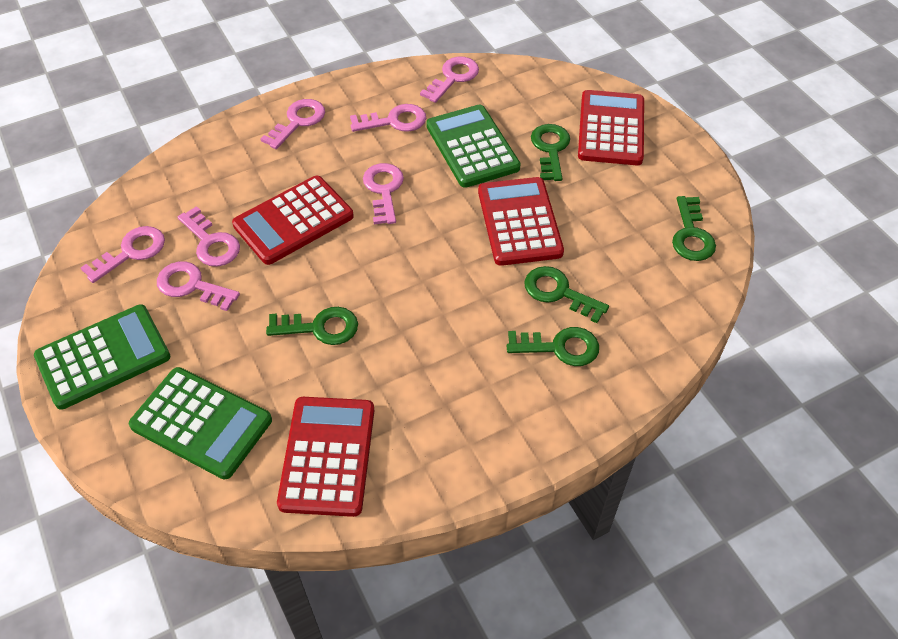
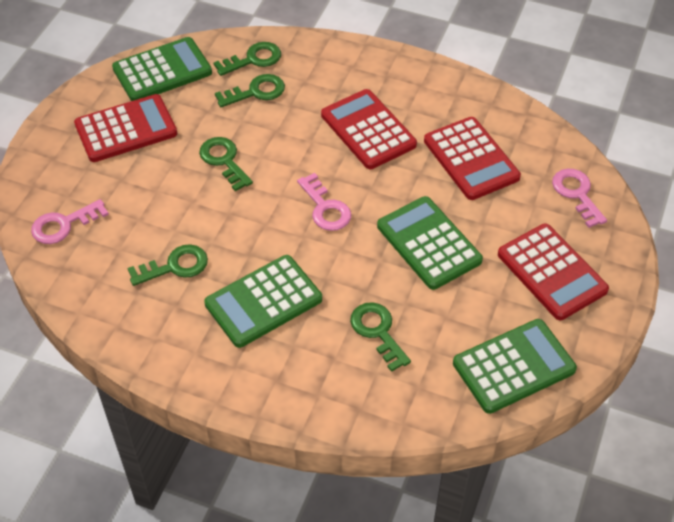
green calculator: [34,305,170,410] [129,367,272,479] [426,105,521,188] = 3 -> [112,37,212,101] [204,255,322,348] [377,196,483,290] [453,319,577,414] = 4
pink key: [81,226,165,283] [157,261,240,311] [178,206,240,267] [260,99,325,149] [350,104,426,132] [363,163,404,224] [420,57,479,103] = 7 -> [31,199,109,244] [297,173,351,231] [552,169,607,228] = 3

